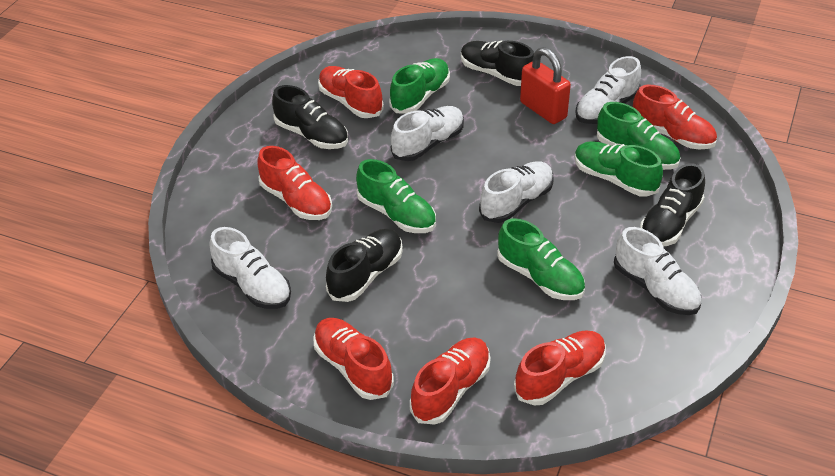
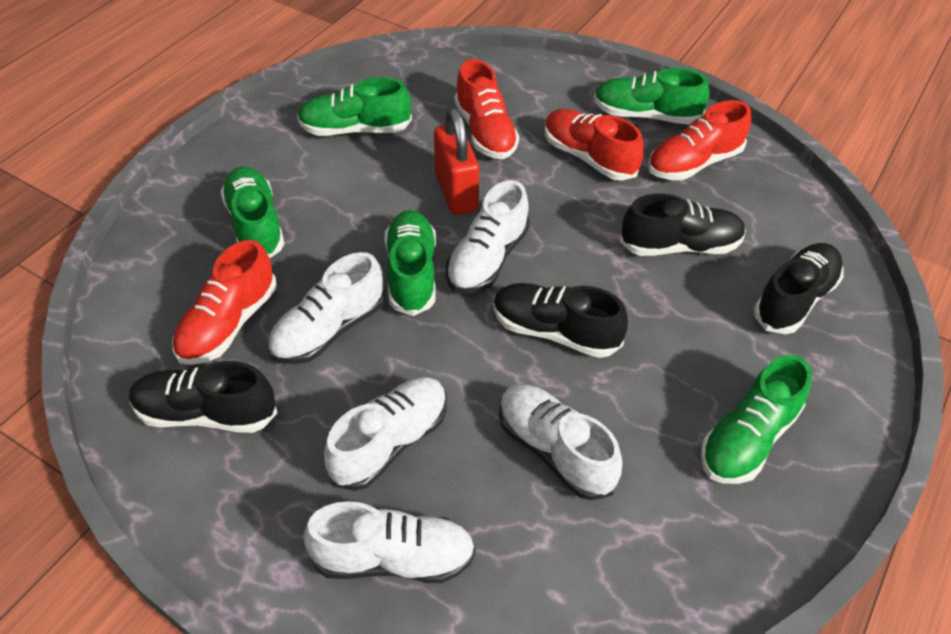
red shoe: [257,146,332,220] [313,318,394,400] [318,66,384,118] [410,338,491,425] [514,330,606,406] [633,85,717,149] = 6 -> [172,240,276,365] [455,59,519,159] [545,109,644,181] [648,100,751,180] = 4

